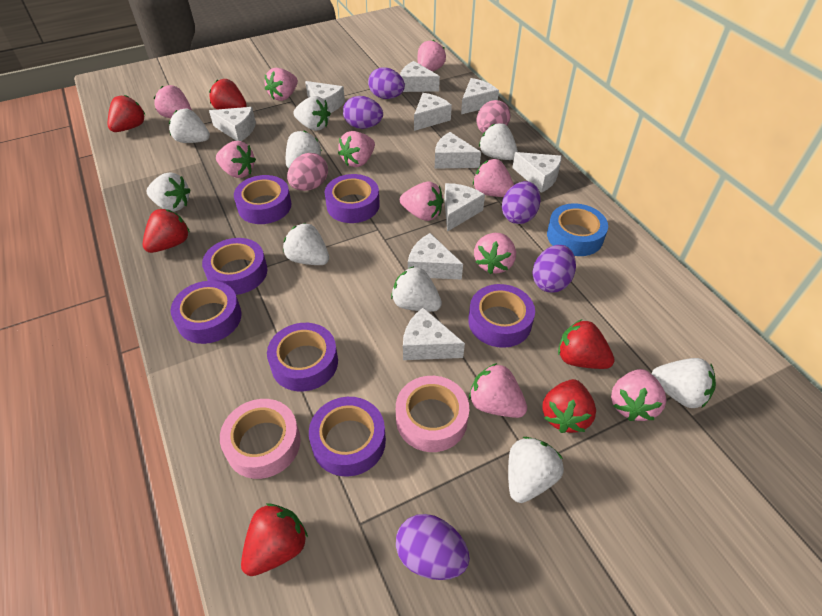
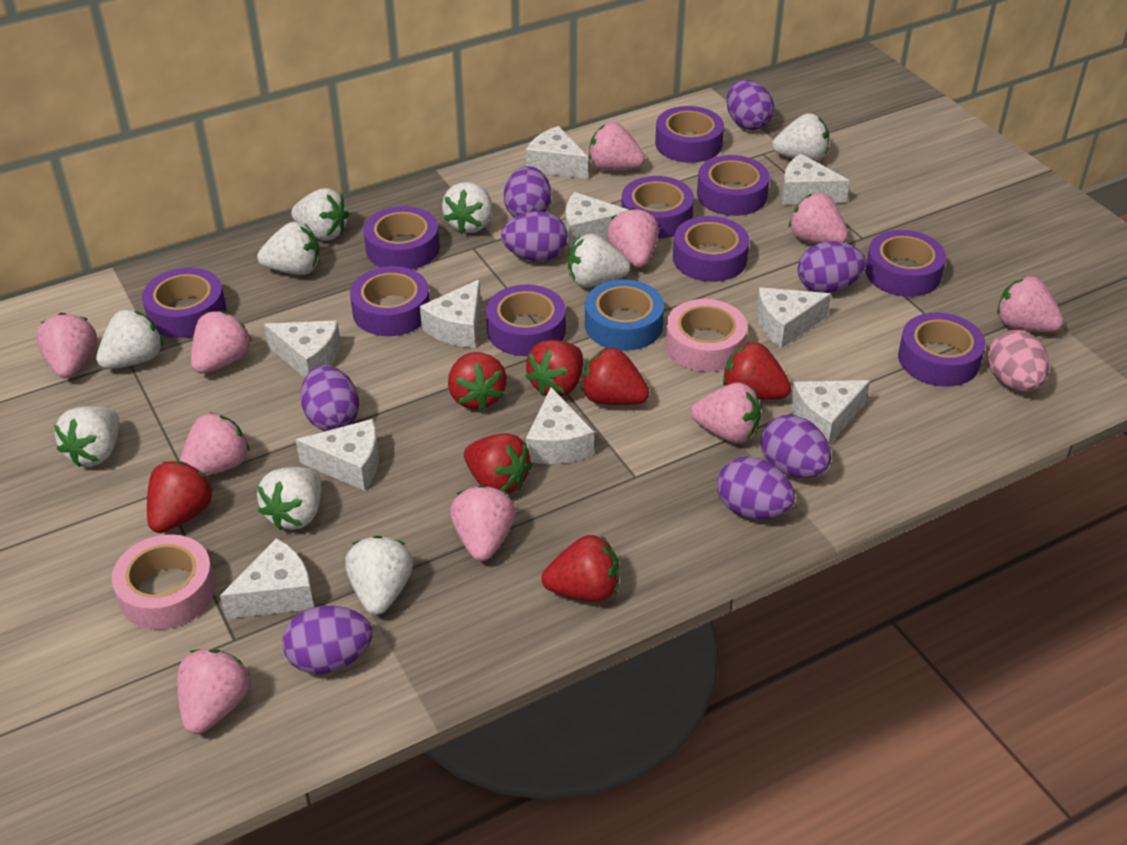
pink egg: [287,153,328,191] [476,100,511,133] = 2 -> [987,330,1049,391] = 1
purple egg: [343,96,383,129] [368,67,405,99] [396,514,470,580] [502,181,541,224] [532,245,576,293] = 5 -> [282,605,372,674] [301,365,359,431] [501,211,568,261] [504,166,551,218] [717,457,795,519] [726,80,774,130] [761,415,831,478] [798,241,866,293] = 8
purple tape: [170,281,241,344] [202,238,268,295] [234,175,291,224] [267,323,338,391] [309,397,386,477] [325,174,380,223] [468,284,535,348] = 7 -> [142,268,226,338] [350,266,430,336] [364,206,440,270] [486,285,566,356] [621,176,694,238] [655,106,724,163] [673,216,749,282] [697,155,770,216] [865,230,946,297] [898,312,986,387] = 10
red strawberry: [108,95,145,132] [143,209,190,253] [209,79,247,109] [241,504,308,576] [542,379,596,433] [558,319,615,369] = 6 -> [147,461,214,533] [448,352,507,411] [464,433,532,494] [525,340,583,397] [541,535,620,602] [581,347,649,405] [723,342,791,400] = 7

